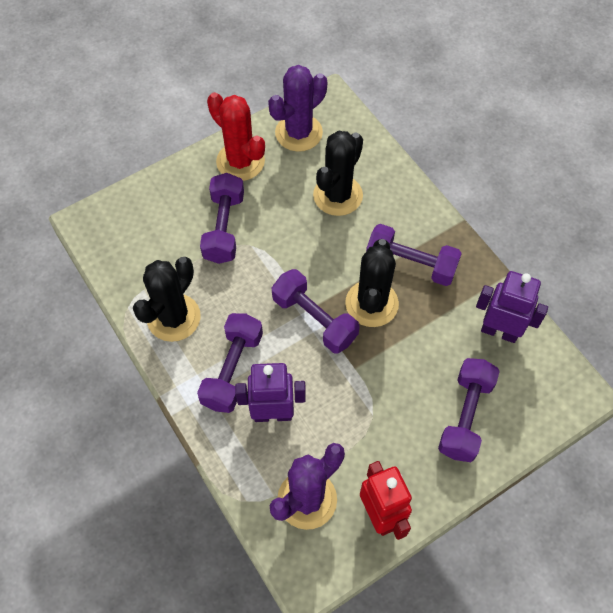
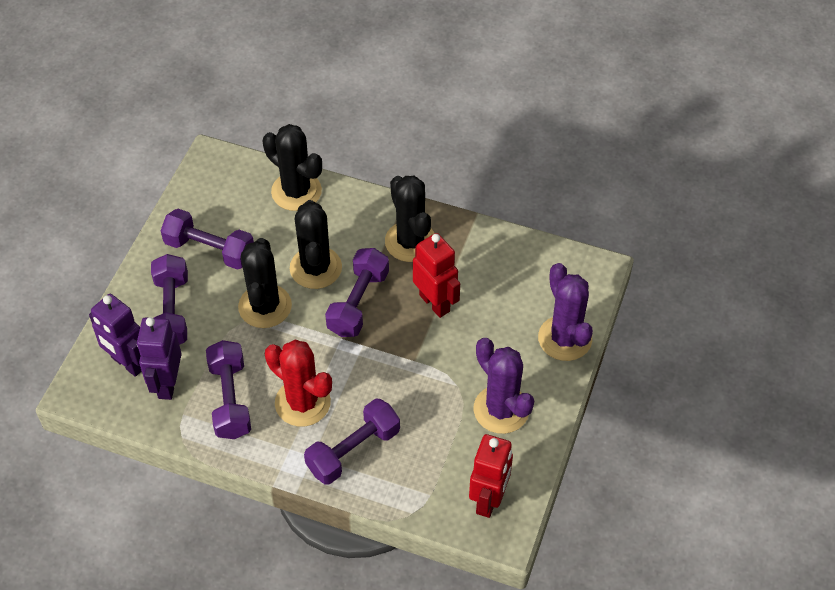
black cactus: [133,257,201,342] [313,130,363,216] [345,239,399,327] = 3 -> [238,238,292,328] [262,124,322,211] [290,200,342,289] [385,176,434,262] = 4
red robot: [360,461,412,540] = 1 -> [413,233,460,318] [469,434,513,518] = 2

